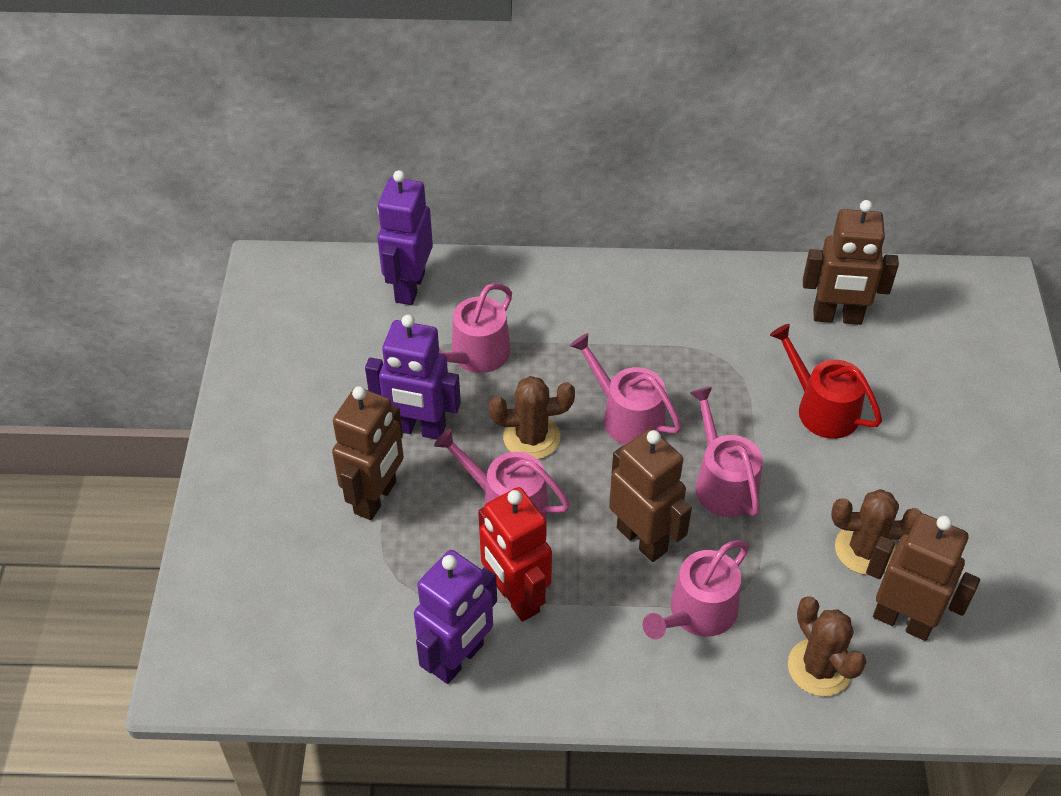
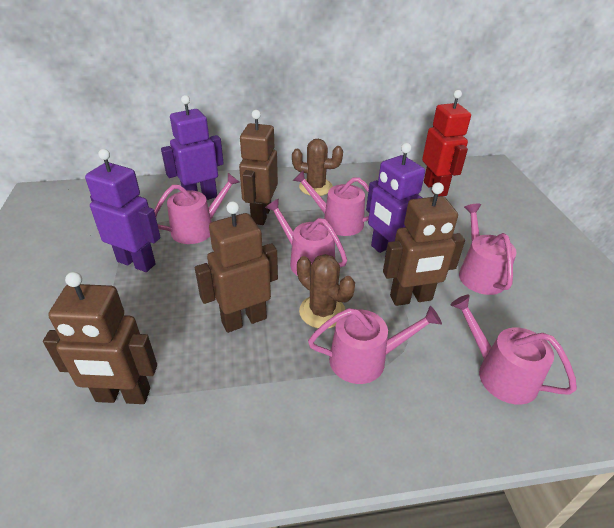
brown cactus: [489,376,575,459] [788,596,867,696] [831,489,921,575] = 3 -> [292,139,343,196] [297,254,355,329] = 2
pink watering can: [434,429,570,519] [439,283,512,373] [570,333,681,445] [642,540,749,639] [690,387,763,517] = 5 -> [154,173,240,244] [265,199,347,276] [293,170,369,236] [308,306,442,384] [450,295,577,405] [459,204,517,295] = 6
red watering can: [770,324,882,439] = 1 -> none = 0

